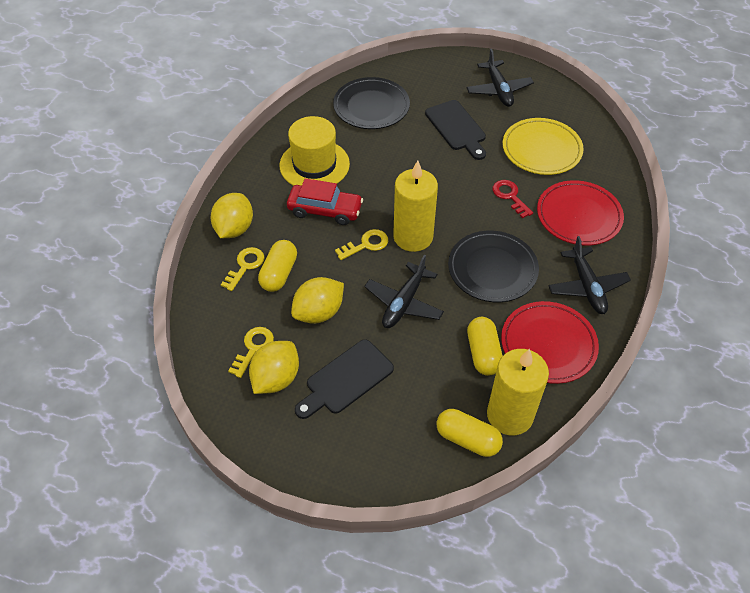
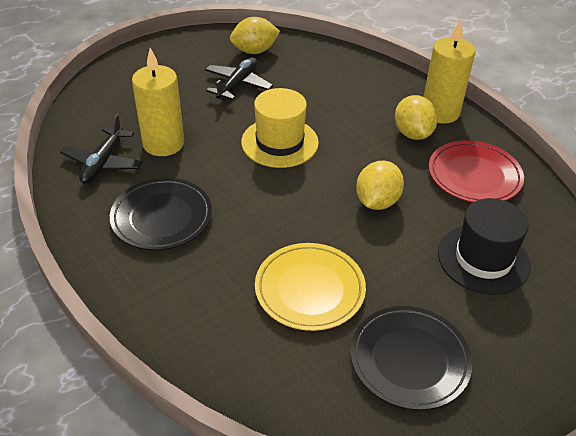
black cutting board: [295,339,394,419] [425,100,486,160] = 2 -> none = 0
black hat: none = 0 -> [438,198,531,295] = 1
black plane: [364,255,444,328] [466,49,534,107] [548,236,631,314] = 3 -> [60,114,143,184] [205,57,273,101] = 2
red car: [287,178,363,225] = 1 -> none = 0
red key: [492,180,533,218] = 1 -> none = 0
red plate: [501,301,599,384] [537,180,624,245] = 2 -> [429,140,524,203] = 1
yellow capsule: [258,240,297,292] [437,409,503,457] [467,317,503,376] = 3 -> none = 0
yellow key: [221,247,265,291] [228,327,274,378] [335,229,388,260] = 3 -> none = 0

